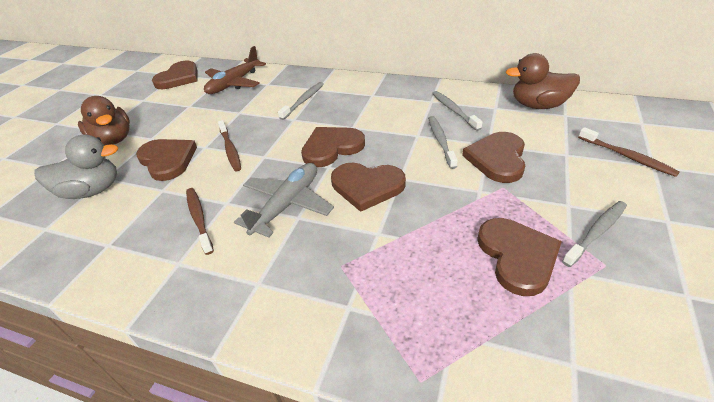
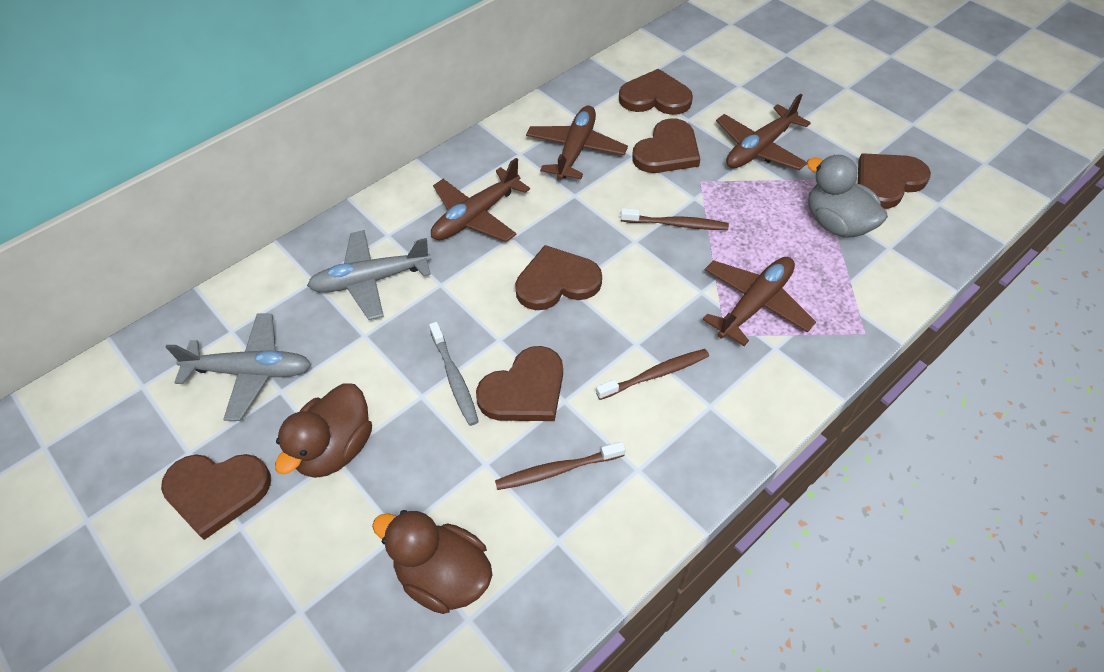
brown plane: [204,46,266,94] = 1 -> [431,158,530,242] [526,105,628,180] [702,257,816,346] [716,94,811,170] = 4
grey plane: [234,163,334,238] = 1 -> [166,313,311,421] [307,230,431,320] = 2
grey toothbrush: [278,82,324,120] [428,116,458,169] [432,91,483,131] [562,201,627,267] = 4 -> [429,322,479,426] = 1

